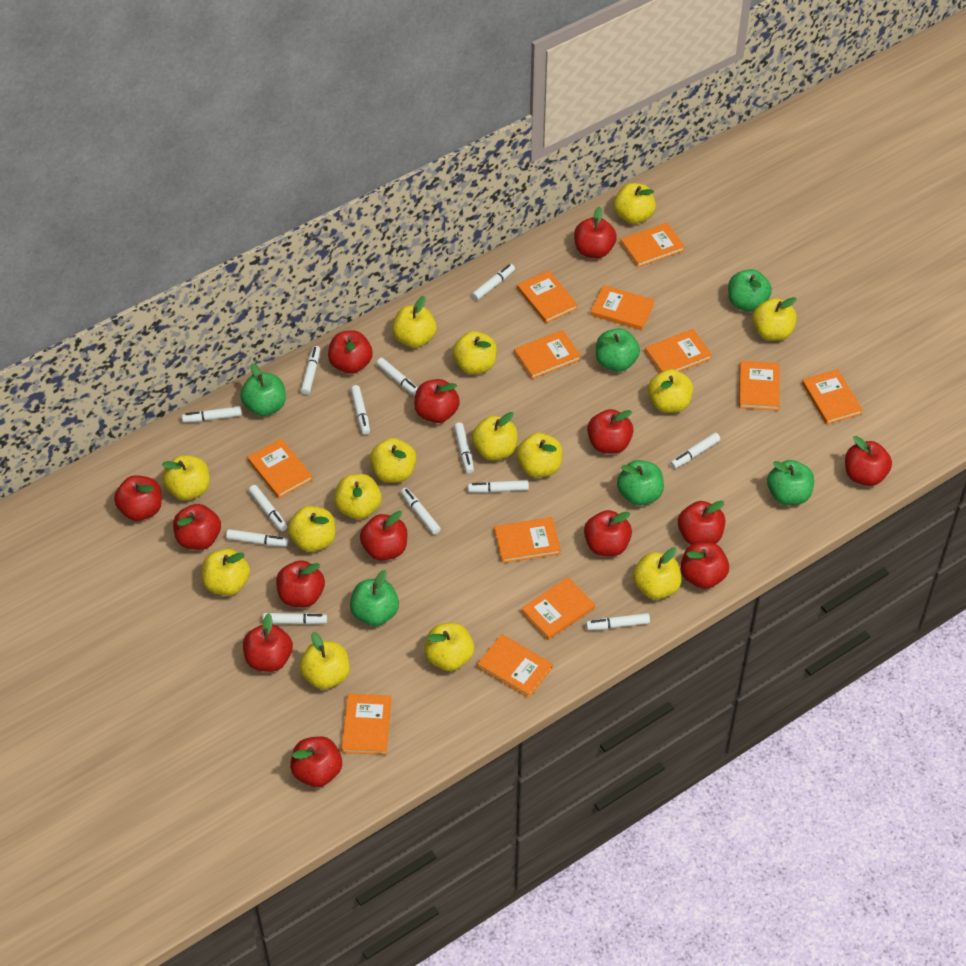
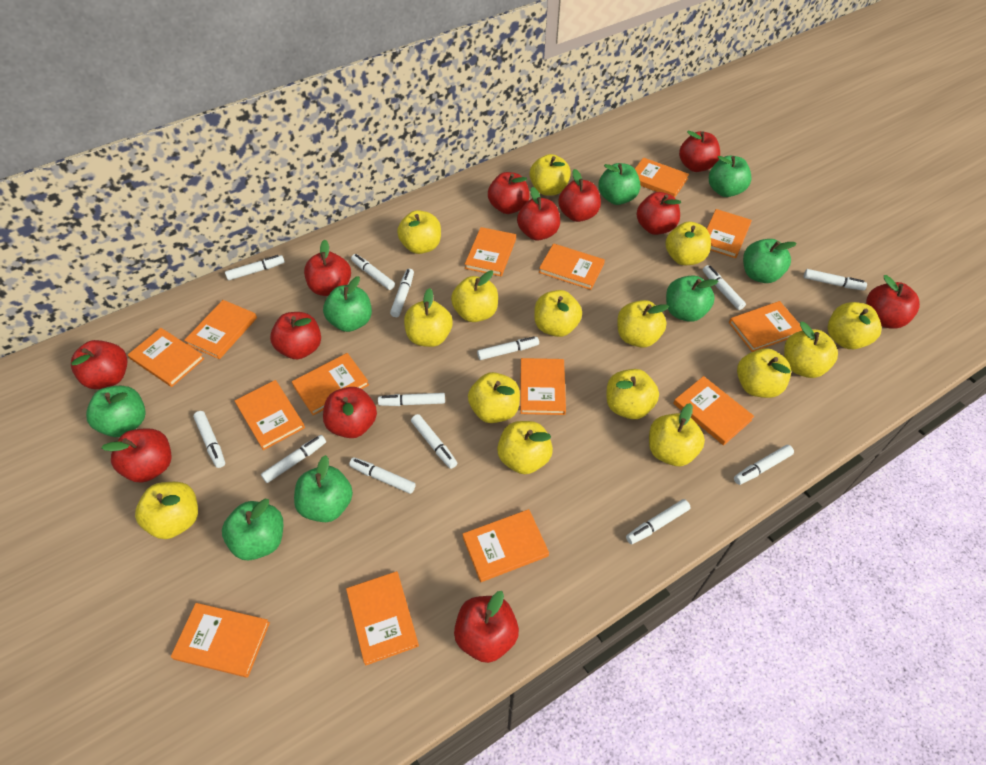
green apple: [240,363,286,416] [350,570,399,626] [596,328,640,372] [617,460,664,506] [728,269,772,312] [767,460,814,505] = 6 -> [86,385,146,437] [222,499,283,560] [294,455,353,522] [323,276,372,332] [598,163,640,205] [666,275,718,322] [709,156,752,197] [743,239,797,283] = 8
orange book: [248,438,313,498] [341,693,392,755] [477,634,553,698] [494,517,561,563] [514,330,581,379] [517,270,578,323] [521,577,595,640] [591,285,655,330] [620,223,685,268] [645,329,712,373] [739,361,779,411] [802,369,863,425] = 12 -> [128,328,205,387] [171,603,270,678] [184,300,257,359] [235,380,305,450] [292,353,369,415] [346,571,419,666] [462,509,549,582] [465,227,516,276] [520,358,566,415] [539,243,605,290] [635,158,689,198] [673,376,754,445] [707,209,752,258] [729,301,802,352] = 14
red apple: [114,475,162,521] [173,504,221,550] [243,613,293,672] [276,560,325,608] [290,736,342,787] [328,330,373,374] [360,511,407,561] [414,379,460,423] [574,207,617,258] [584,510,632,556] [587,409,634,454] [678,500,725,545] [681,542,729,589] [845,436,892,486] = 14 -> [71,340,127,389] [101,428,171,483] [270,312,321,360] [304,240,351,296] [323,387,377,438] [454,591,519,663] [488,172,530,214] [517,187,560,240] [558,169,601,222] [637,192,681,235] [679,131,720,172] [866,275,920,329] = 12

